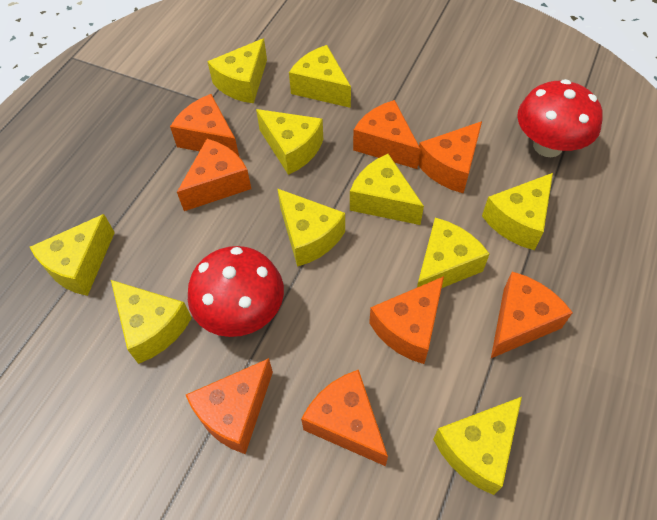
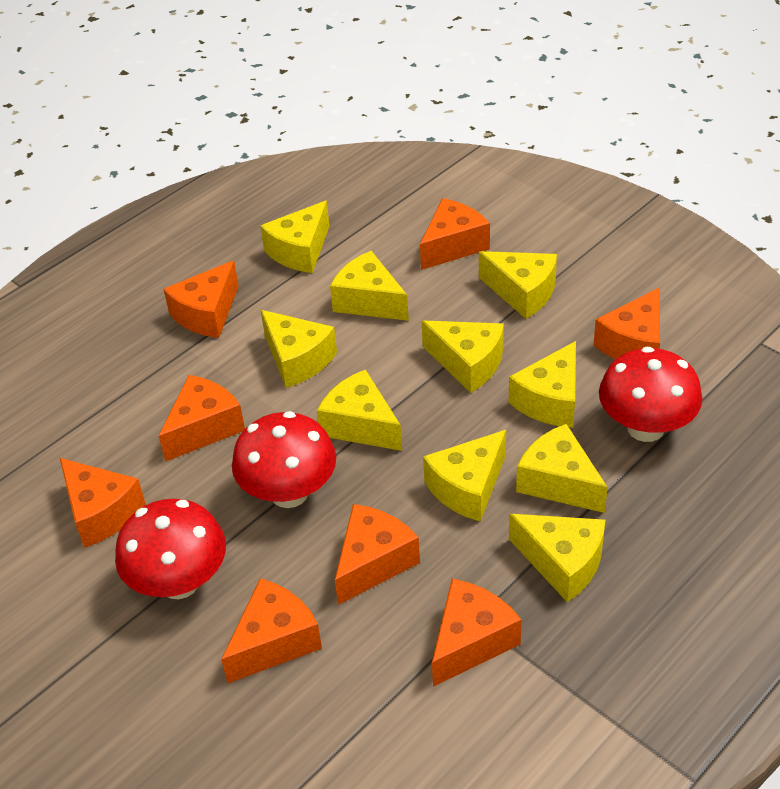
red mushroom: [188,246,284,337] [517,79,602,157] = 2 -> [115,499,226,599] [232,411,336,508] [599,347,703,442] = 3

